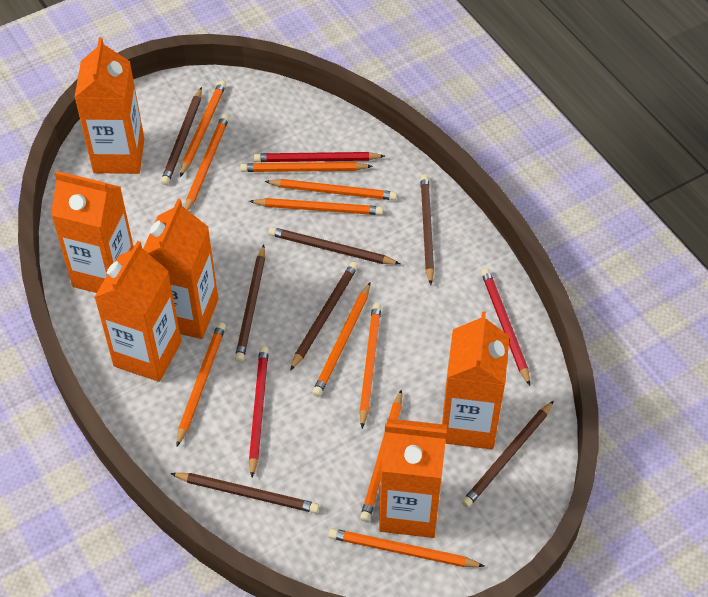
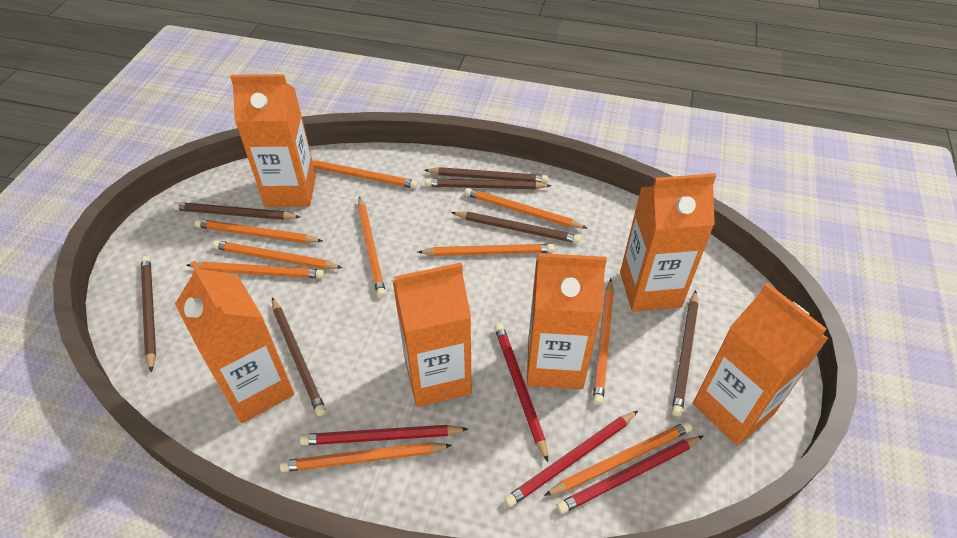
red pencil: [249,346,269,477] [254,152,385,162] [481,268,530,386] = 3 -> [300,425,468,445] [494,323,548,462] [504,411,638,507] [557,436,703,514] = 4

